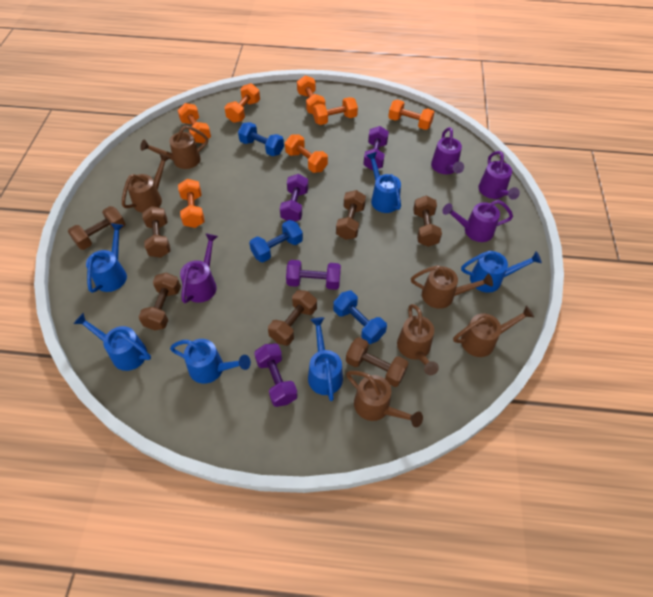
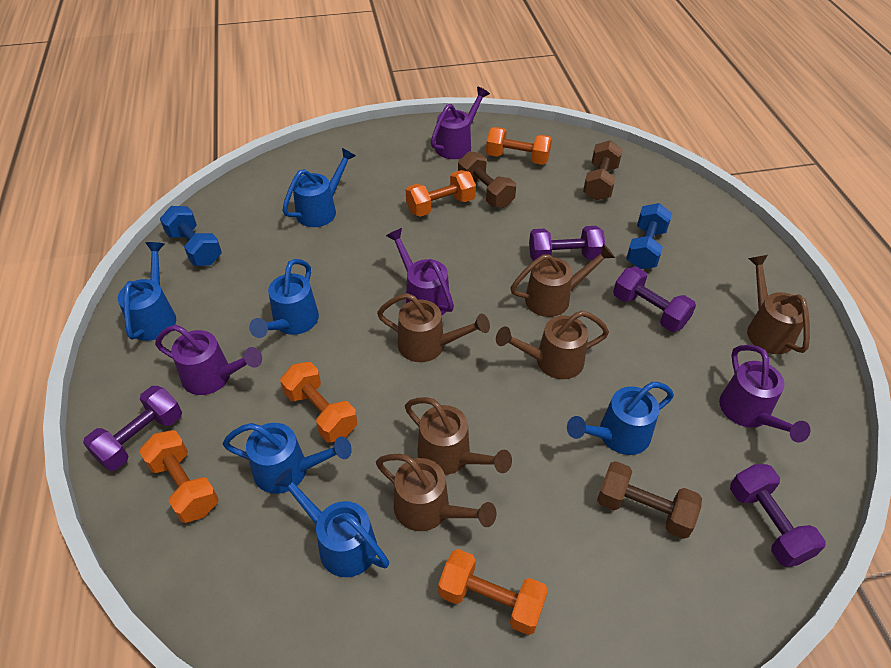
blue dumbbell: [238,122,284,156] [249,220,303,262] [333,291,387,344] = 3 -> [160,206,222,266] [626,203,672,269] = 2
brown dumbbell: [68,206,125,250] [139,273,181,330] [142,206,171,258] [268,290,317,346] [336,190,366,240] [346,337,409,387] [413,196,442,247] = 7 -> [458,151,516,208] [583,140,623,200] [597,461,702,539] = 3
orange dumbbell: [177,103,211,143] [178,179,205,228] [224,83,260,123] [285,134,328,173] [297,75,325,114] [313,97,358,125] [388,100,435,130] = 7 -> [139,430,219,523] [280,362,357,443] [406,170,476,217] [438,549,548,635] [486,127,552,165] = 5

